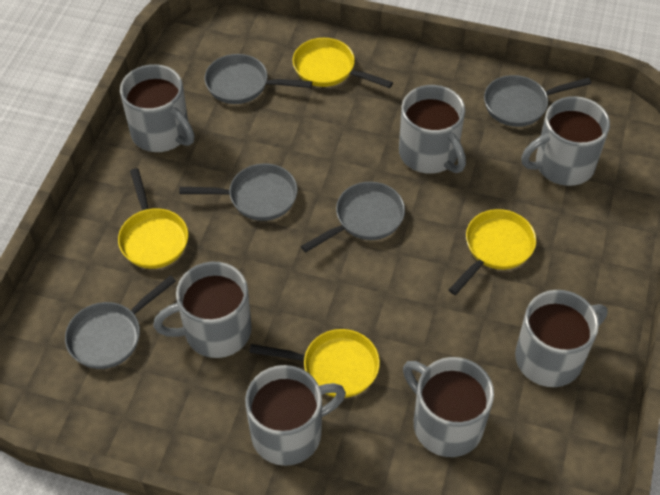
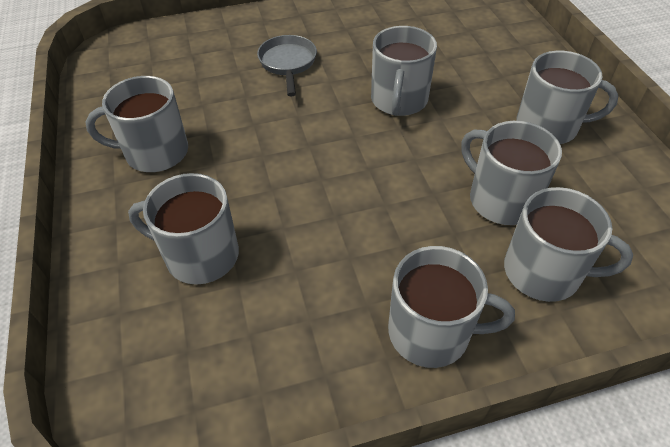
grey pan: [65,275,176,369] [179,163,298,221] [205,54,312,104] [301,182,405,253] [484,75,591,127] = 5 -> [257,35,317,97] = 1
yellow pan: [118,168,188,269] [249,329,380,398] [293,38,393,88] [449,209,536,295] = 4 -> none = 0

